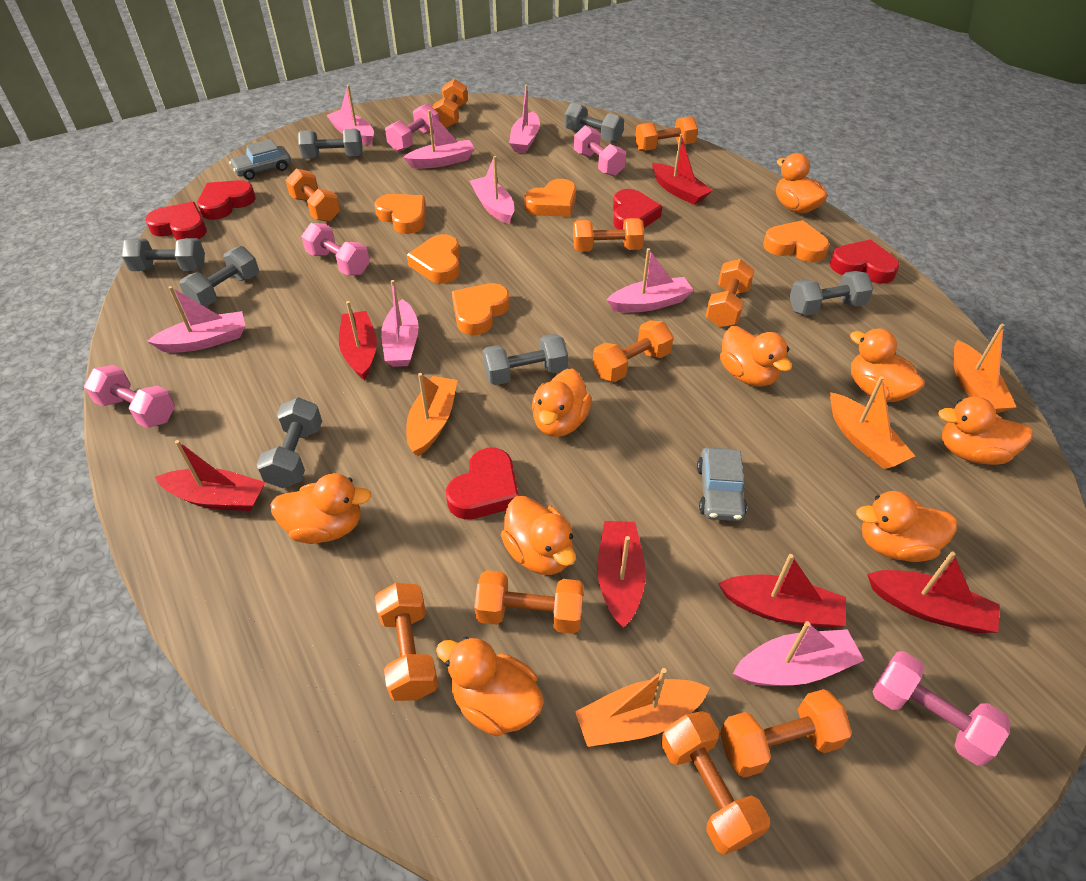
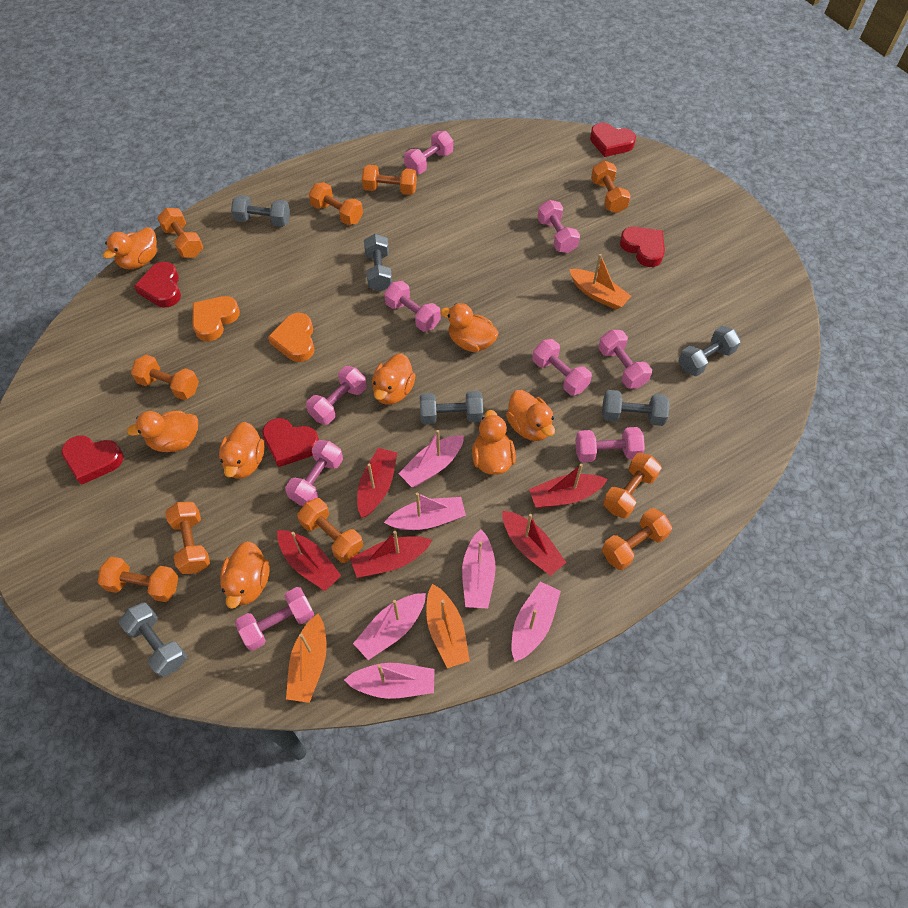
grey car: [229,139,291,180] [697,447,747,521] = 2 -> none = 0
grey dumbbell: [122,238,205,271] [179,246,259,307] [256,397,322,488] [298,128,363,159] [482,334,568,385] [564,103,624,143] [789,271,873,316] = 7 -> [119,602,187,677] [231,195,290,227] [364,234,392,291] [420,391,483,425] [602,390,670,426] [679,326,741,376] = 6
orange boat: [406,373,457,456] [575,668,710,747] [830,376,915,469] [954,323,1016,413] = 4 -> [286,614,327,703] [426,584,470,668] [569,254,631,310] = 3
orange duck: [270,473,371,544] [436,637,544,736] [501,496,576,575] [532,369,592,437] [720,326,792,387] [776,153,828,214] [850,329,925,402] [856,491,957,562] [938,397,1033,465] = 9 -> [103,227,157,269] [127,411,198,452] [219,422,265,479] [220,541,270,609] [372,353,416,405] [440,303,499,352] [472,410,516,475] [506,390,555,441] = 8
orange heart: [375,194,426,234] [407,234,460,284] [452,283,510,335] [524,179,576,217] [764,220,829,262] = 5 -> [193,296,240,341] [268,313,315,362] = 2
pink boat: [147,286,245,353] [326,85,374,145] [381,280,419,367] [403,110,475,169] [470,156,514,224] [509,85,540,153] [607,248,694,313] [733,621,864,686] = 8 -> [344,663,434,699] [353,593,426,660] [384,492,466,530] [398,430,464,487] [462,529,496,609] [511,581,561,662] = 6
pink dumbbell: [84,365,175,428] [301,223,370,275] [385,103,439,152] [574,126,626,176] [872,651,1011,765] = 5 -> [235,587,314,651] [285,440,343,506] [306,366,367,425] [384,281,441,332] [404,131,453,174] [532,339,592,396] [537,200,580,253] [575,427,645,463] [598,330,652,389] = 9
red boat: [155,440,265,511] [339,301,377,380] [597,521,646,628] [652,134,713,205] [718,554,846,628] [867,551,1000,633] = 6 -> [277,530,341,591] [350,531,432,578] [357,448,397,518] [502,511,567,576] [529,464,608,508] = 5

